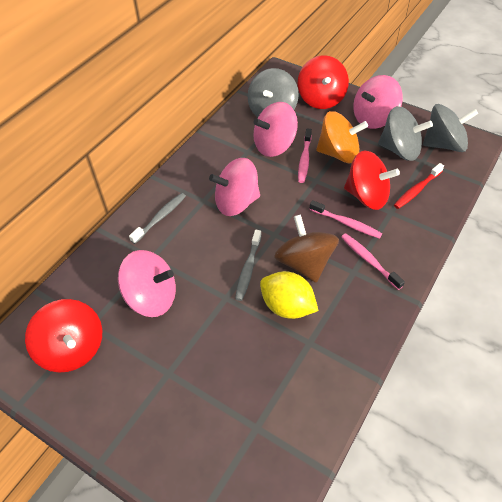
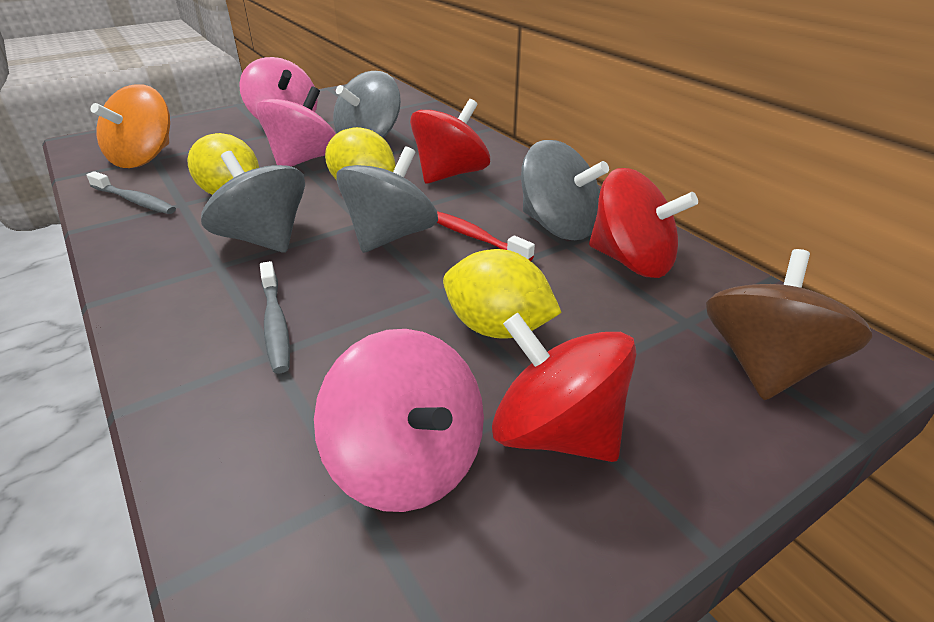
grey spinning top: [248,68,299,118] [378,106,433,161] [423,104,479,152] = 3 -> [201,151,305,253] [333,71,401,138] [336,147,438,253] [521,140,609,240] = 4
pink spinning top: [118,250,176,317] [209,158,260,216] [253,102,298,157] [353,75,403,129] = 4 -> [239,57,318,120] [256,86,336,167] [314,329,484,512] = 3
pink toothbrush: [298,129,312,183] [309,200,382,239] [341,233,405,290] = 3 -> none = 0
yellow lemon: [260,271,318,319] = 1 -> [188,133,259,195] [325,127,396,179] [443,249,562,339] = 3

